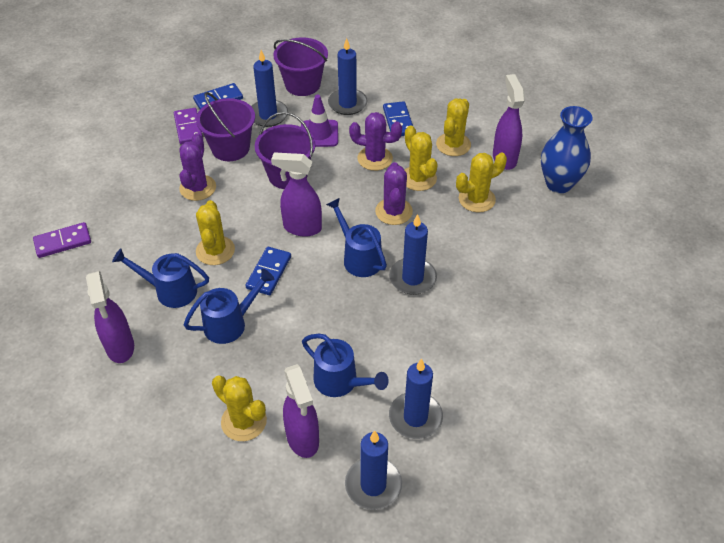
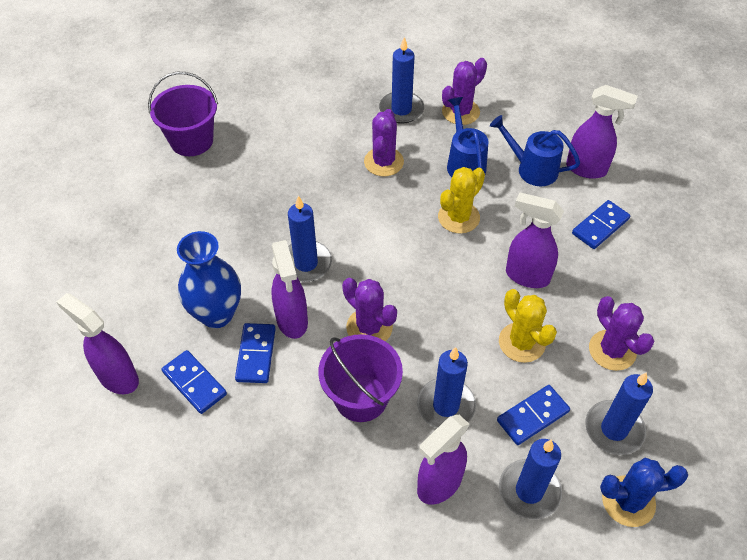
blue cactus: none = 0 -> [600,458,688,527] = 1
blue domino: [193,83,243,109] [245,247,291,295] [383,101,413,136] = 3 -> [161,350,227,414] [235,323,276,383] [497,385,570,445] [572,200,630,249] = 4
blue watering can: [112,248,209,308] [184,269,274,344] [302,334,389,397] [326,198,387,277] = 4 -> [447,97,488,177] [490,115,580,186] = 2
purple bucket: [196,92,255,161] [255,112,315,189] [273,37,328,96] = 3 -> [148,72,218,156] [318,334,403,422] = 2
purple cactus: [179,133,216,201] [349,112,402,171] [375,162,413,225] = 3 -> [342,278,397,341] [364,109,404,176] [442,58,487,125] [589,296,654,371] = 4
purple domino: [33,222,91,258] [174,108,203,144] = 2 -> none = 0
purple spray bottle: [86,271,134,363] [271,152,322,237] [283,364,319,458] [493,74,525,170] = 4 -> [57,293,139,394] [272,240,308,339] [417,415,470,505] [506,192,564,288] [566,85,638,179] = 5
purple traffic cone: [301,95,338,147] = 1 -> none = 0
yellow cactus: [196,200,235,265] [212,375,267,441] [405,125,438,191] [436,98,471,156] [456,152,507,212] = 5 -> [438,167,485,234] [499,289,557,363] = 2

